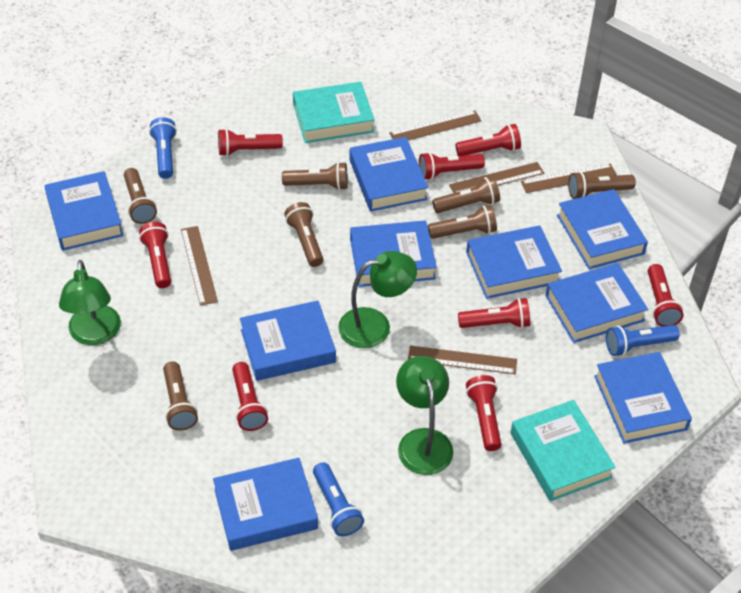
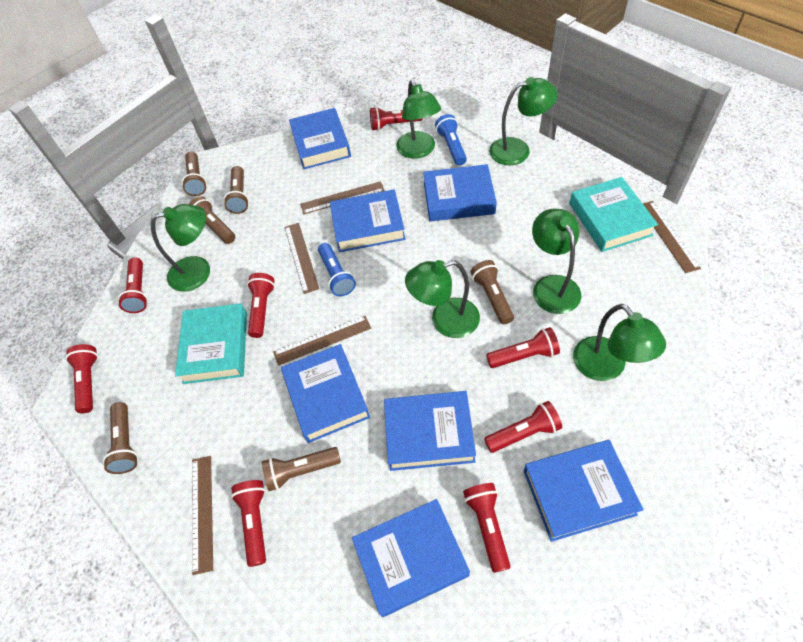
blue book: [44,171,123,251] [213,458,318,551] [240,301,336,381] [350,137,428,212] [350,220,437,287] [466,225,562,299] [545,263,648,343] [557,189,648,269] [594,352,692,444] = 9 -> [281,344,370,443] [289,108,351,169] [330,189,405,252] [352,499,470,617] [384,391,476,471] [423,164,497,221] [524,440,644,542] = 7
blue flashlight: [149,117,177,179] [313,462,364,536] [606,325,680,356] = 3 -> [318,243,356,296] [435,114,467,165] = 2
brown flashlight: [124,168,157,224] [163,361,198,431] [282,162,348,190] [284,202,324,267] [428,205,497,239] [432,176,500,213] [568,171,636,199] = 7 -> [103,402,138,474] [182,151,207,196] [189,196,235,244] [224,166,249,214] [262,447,341,491] [470,260,514,324] = 6
green lamp: [59,260,121,345] [338,251,417,348] [396,356,453,475] = 3 -> [150,204,210,292] [396,80,441,159] [405,260,480,338] [489,77,557,165] [532,208,581,314] [573,304,666,381] = 6

